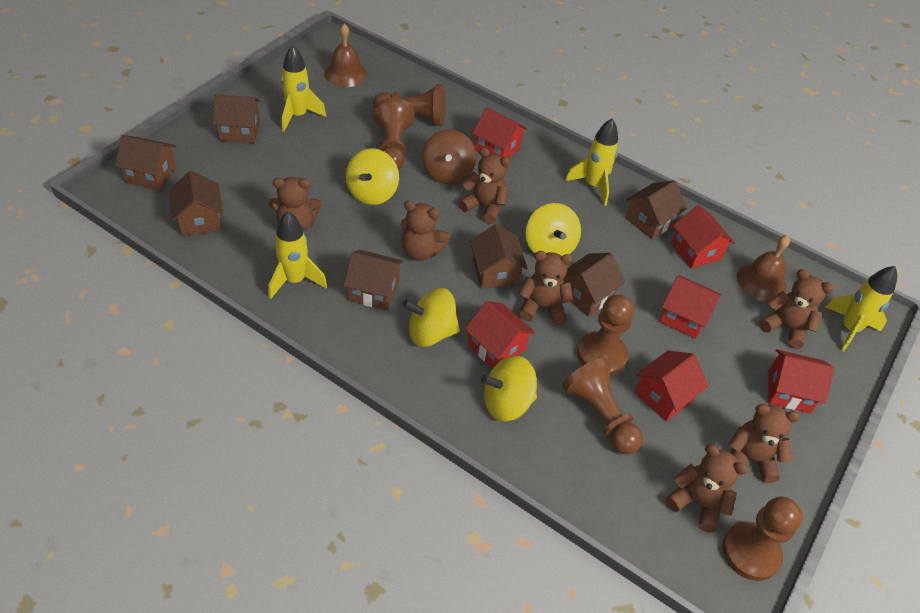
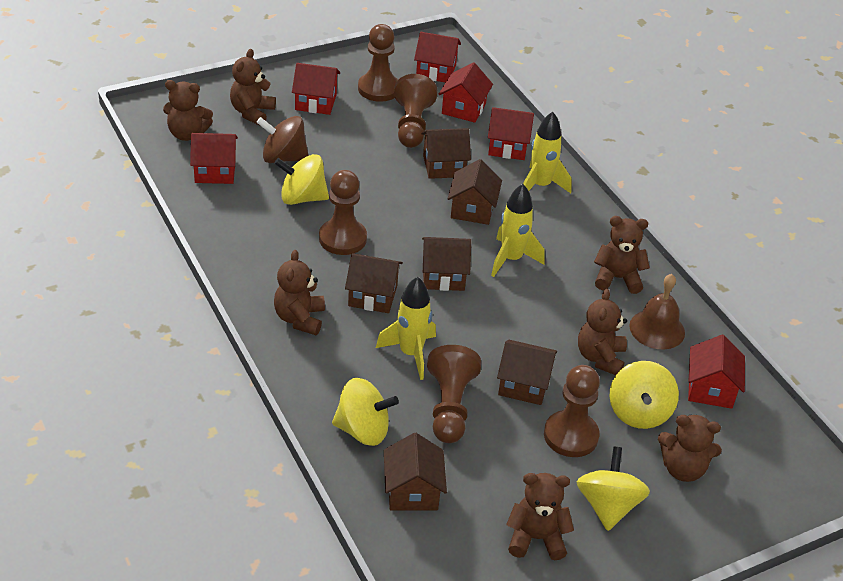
brown bell: [325,23,367,87] [737,235,790,302] = 2 -> [629,274,685,350] = 1
brown house: [115,135,176,190] [169,171,223,236] [213,94,261,143] [344,250,404,310] [470,224,528,289] [563,253,625,317] [626,180,687,239] = 7 -> [345,253,403,313] [384,433,447,510] [422,128,471,179] [422,237,471,291] [447,159,502,225] [497,340,557,405] = 6
yellow rocket: [268,211,327,299] [281,45,326,132] [565,119,618,206] [825,266,897,352] = 4 -> [376,277,436,380] [491,184,545,277] [523,112,572,193] = 3

